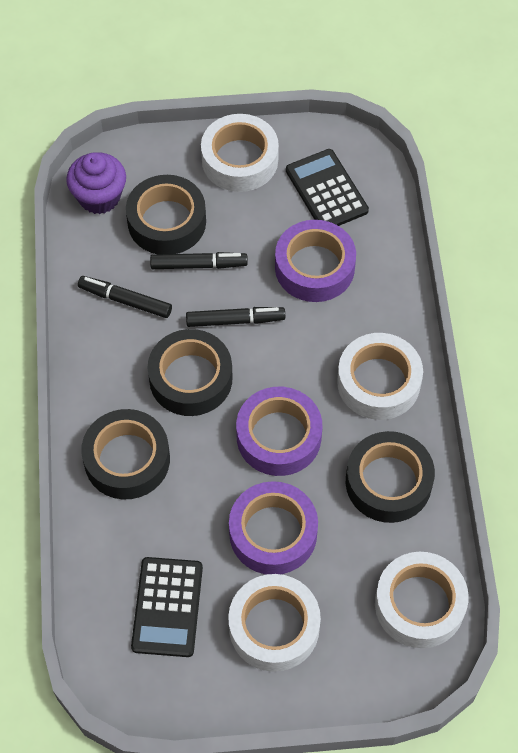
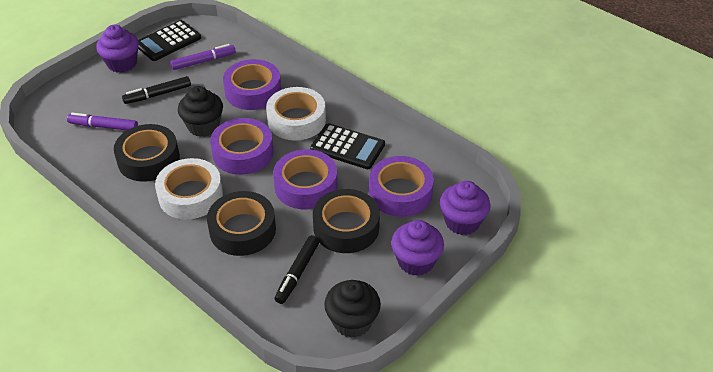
black cupcake: none = 0 -> [178,86,223,137] [324,280,381,338] = 2
black marker: [78,276,172,318] [150,252,248,269] [186,307,285,327] = 3 -> [122,76,191,104] [274,235,320,304] = 2
black tape: [81,409,170,499] [126,175,206,254] [148,329,233,416] [346,431,435,523] = 4 -> [114,124,180,182] [207,191,276,256] [313,189,380,253] = 3
purple cupcake: [66,152,126,214] = 1 -> [96,25,139,73] [391,220,444,276] [440,181,491,235] = 3
purple marker: none = 0 -> [67,113,138,130] [170,44,236,70] = 2
purple tape: [229,481,318,574] [236,387,322,476] [275,220,356,302] = 3 -> [210,118,273,175] [223,59,281,110] [273,149,337,209] [369,156,434,217] = 4
white tape: [201,114,279,192] [228,574,321,672] [337,333,423,420] [375,552,468,648] = 4 -> [155,158,223,219] [266,87,326,140] = 2

